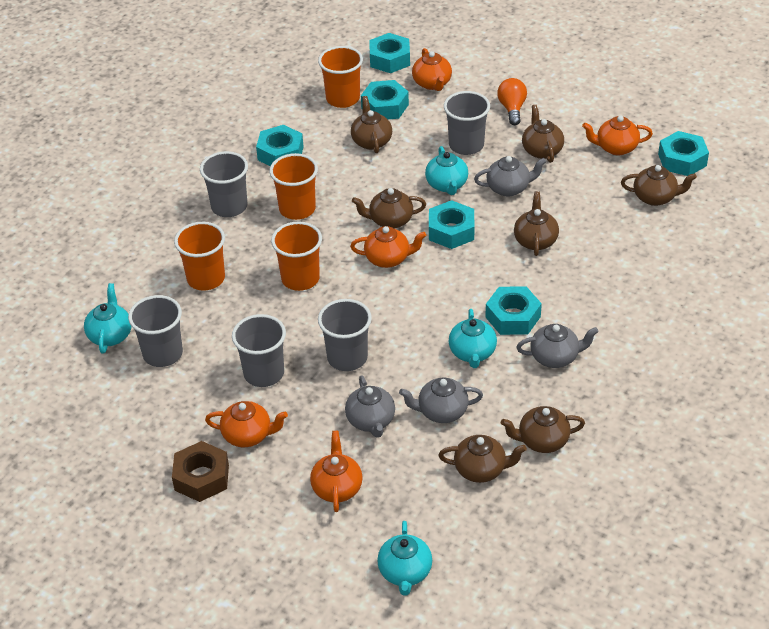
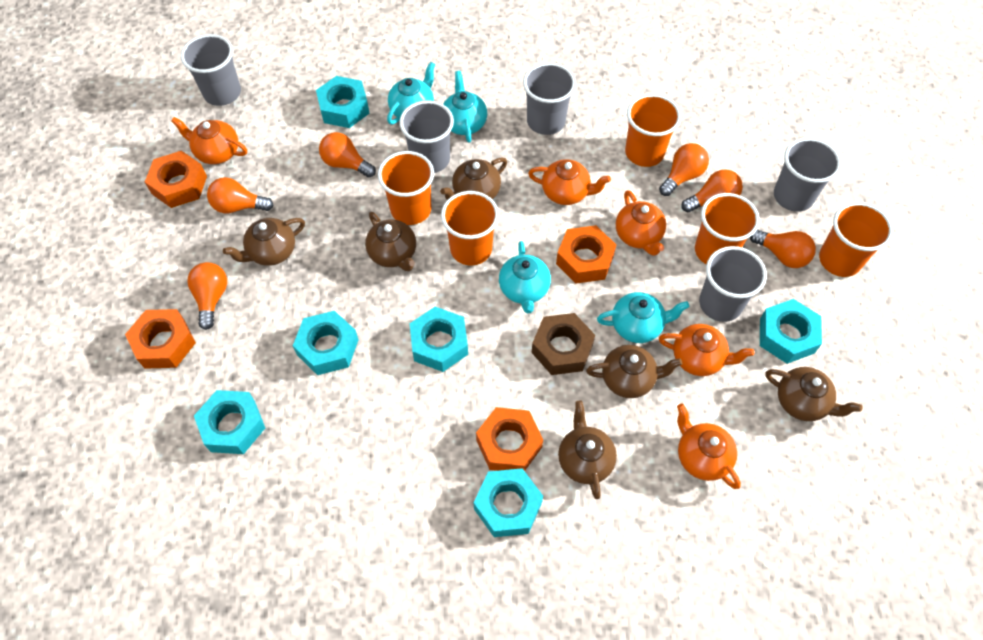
brown teapot: [351,96,392,153] [352,188,426,229] [438,435,527,483] [501,406,585,453] [514,191,559,256] [522,104,564,163] [621,165,697,206] = 7 -> [223,218,305,266] [365,212,416,271] [440,157,507,200] [558,401,617,499] [586,345,682,398] [766,367,863,421] = 6
grey teapot: [345,375,395,438] [399,377,483,423] [474,156,546,197] [516,324,599,368] = 4 -> none = 0
orange cup: [174,222,225,291] [269,153,318,220] [271,222,322,291] [318,46,363,108] = 4 -> [378,151,434,225] [441,191,499,266] [625,94,681,167] [695,193,760,264] [819,202,893,277] = 5
orange light bulb: [497,78,527,125] = 1 -> [187,262,227,330] [207,177,273,213] [319,132,376,178] [659,143,709,196] [681,169,743,212] [750,229,816,268] = 6
orange nut: none = 0 -> [125,309,196,369] [145,151,207,208] [476,407,543,471] [556,225,616,284] = 4

